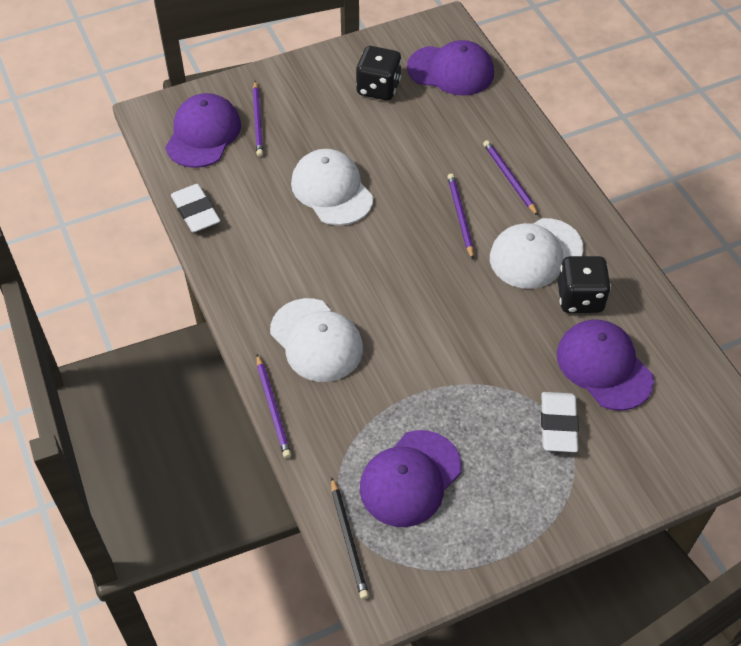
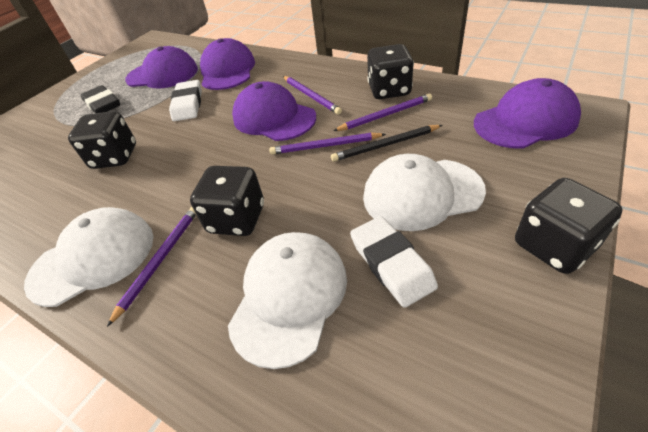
black dice: [356,46,402,100] [558,256,611,313] = 2 -> [68,111,136,169] [190,166,264,236] [367,44,414,99] [515,178,623,274] = 4
black eraser: none = 0 -> [81,85,120,113] = 1

